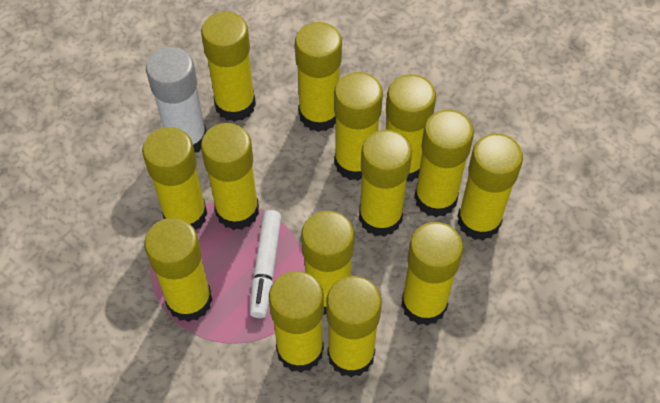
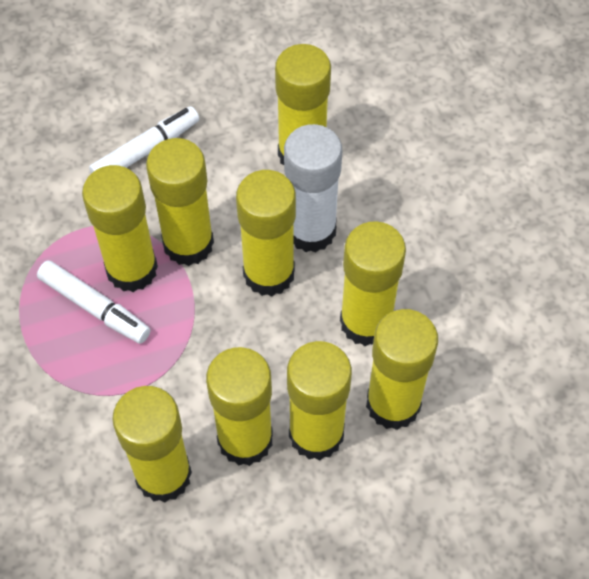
white marker: [250,210,282,318] = 1 -> [37,260,151,344] [89,106,199,173] = 2
yellow glue stick: [142,127,207,230] [144,218,212,322] [201,12,256,122] [201,123,259,230] [269,271,324,373] [295,22,342,132] [301,211,355,315] [326,276,382,378] [334,72,383,181] [359,130,412,237] [386,74,436,182] [401,222,463,326] [414,110,474,217] [457,133,523,240] = 14 -> [82,165,158,292] [112,386,192,503] [146,138,214,266] [206,347,273,466] [236,170,296,296] [275,44,331,165] [287,341,352,460] [340,221,406,346] [366,309,438,430] = 9

